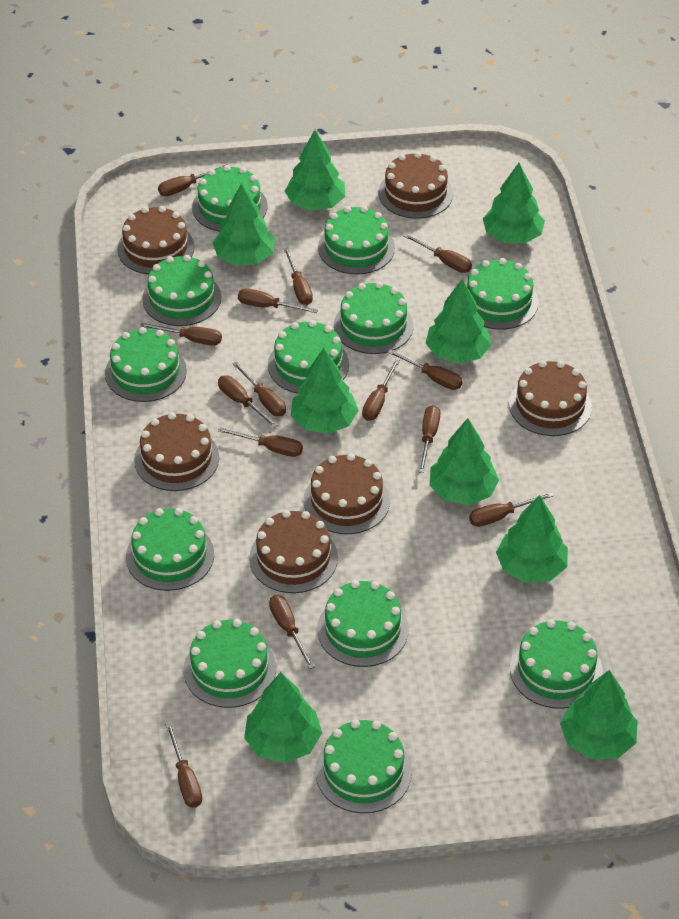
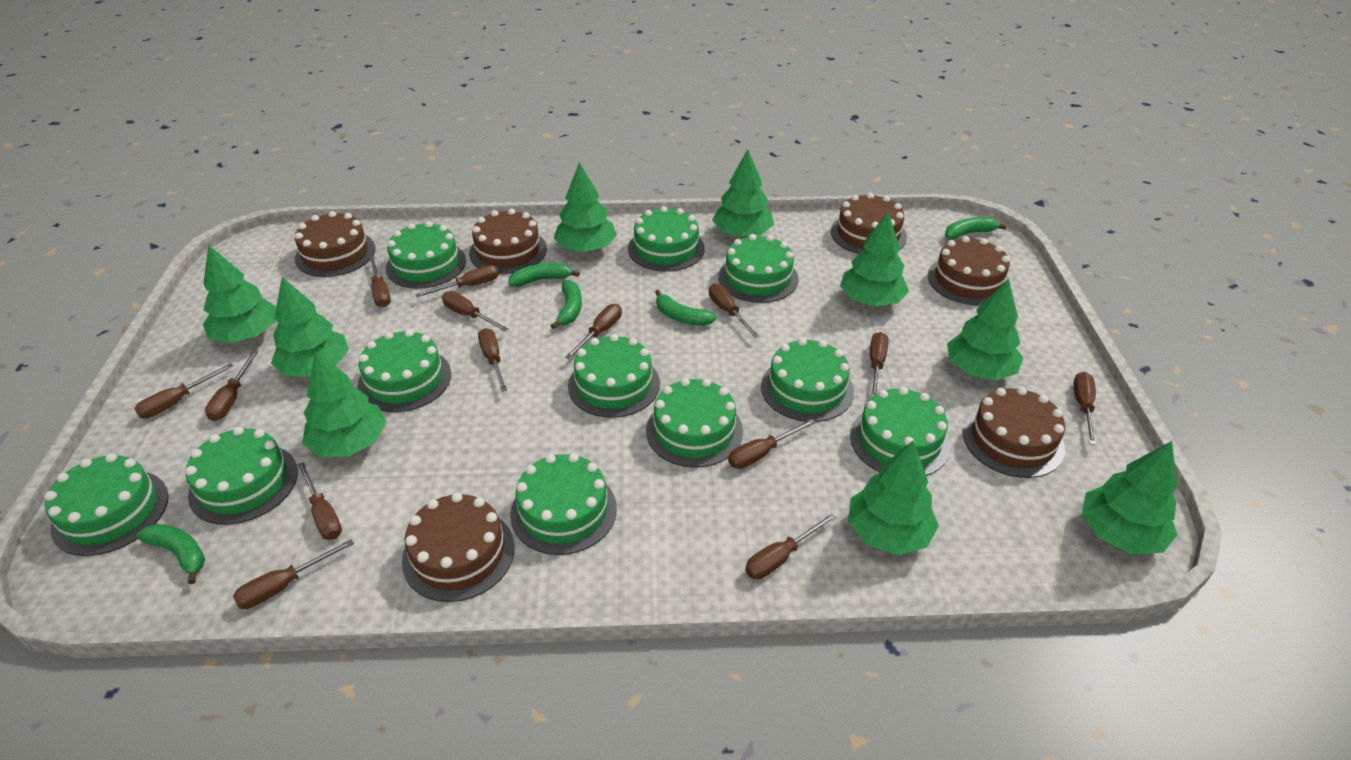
green banana: none = 0 -> [136,524,205,584] [508,263,580,287] [551,280,582,329] [655,290,716,326] [945,217,1007,240] = 5
green cake: [105,327,187,402] [126,508,214,591] [142,255,221,326] [184,619,276,708] [192,165,268,232] [268,320,349,394] [315,719,412,813] [317,580,408,667] [318,206,395,274] [334,282,413,354] [466,258,539,330] [510,619,603,709] = 12 -> [44,453,169,556] [185,427,298,525] [357,329,451,412] [386,221,466,289] [510,453,617,555] [568,334,660,418] [628,206,705,272] [646,378,743,468] [718,234,798,303] [761,338,854,422] [850,387,950,476] = 11

